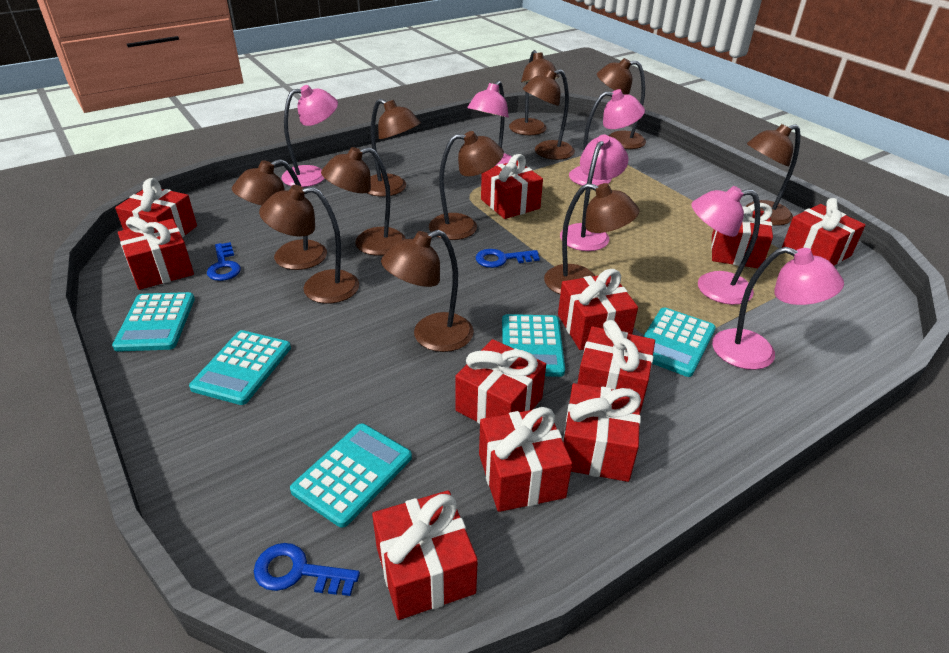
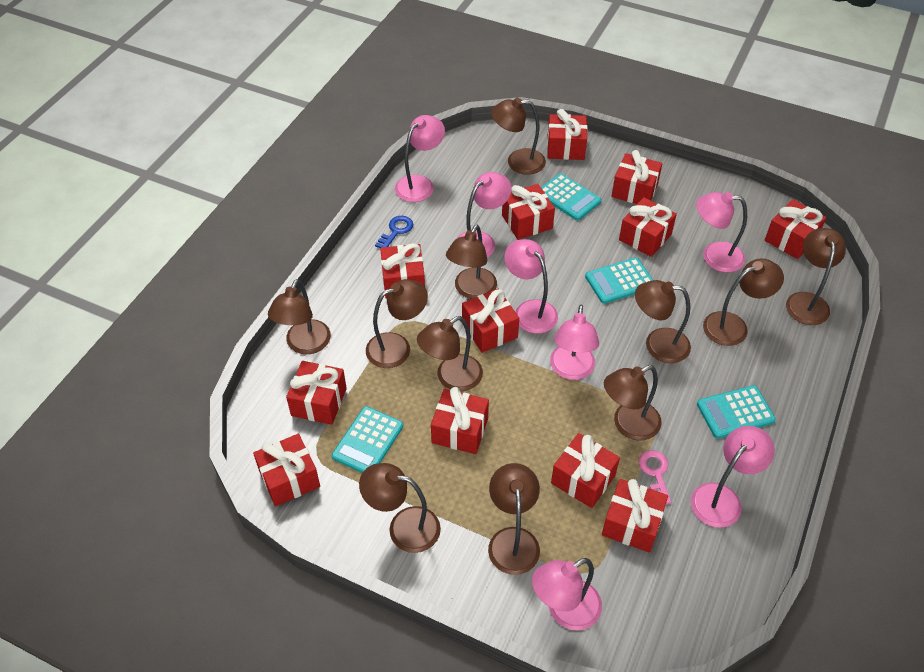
blue key: [207,242,241,281] [254,543,360,596] [476,249,540,268] = 3 -> [375,216,413,248] = 1
pink key: none = 0 -> [639,450,671,504] = 1
pink lamp: [281,85,338,187] [467,81,512,166] [560,135,628,251] [569,89,645,186] [691,186,761,305] [712,247,844,370] = 6 -> [395,115,445,202] [457,172,512,257] [504,239,558,334] [532,558,602,630] [550,305,599,380] [691,426,775,528] [696,192,747,272] = 7
red gift: [115,178,197,238] [118,216,194,290] [372,490,478,620] [455,339,546,424] [479,407,572,512] [481,154,543,219] [558,269,638,350] [563,383,641,482] [577,320,655,413] [711,203,773,268] [782,198,865,266] = 11 -> [253,434,320,506] [286,361,347,425] [380,243,425,299] [431,387,489,454] [462,289,519,353] [502,184,555,240] [547,109,587,160] [551,433,620,508] [602,479,668,553] [612,150,662,204] [619,197,677,257] [765,199,826,259] = 12
turquoise calculator: [112,292,195,352] [189,330,291,405] [290,423,412,528] [502,314,565,377] [643,307,716,377] = 5 -> [332,406,403,473] [541,174,602,221] [585,257,653,304] [697,385,776,439] = 4

